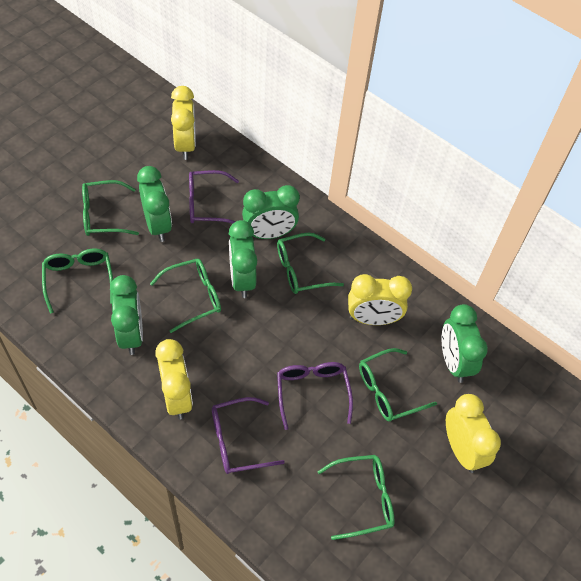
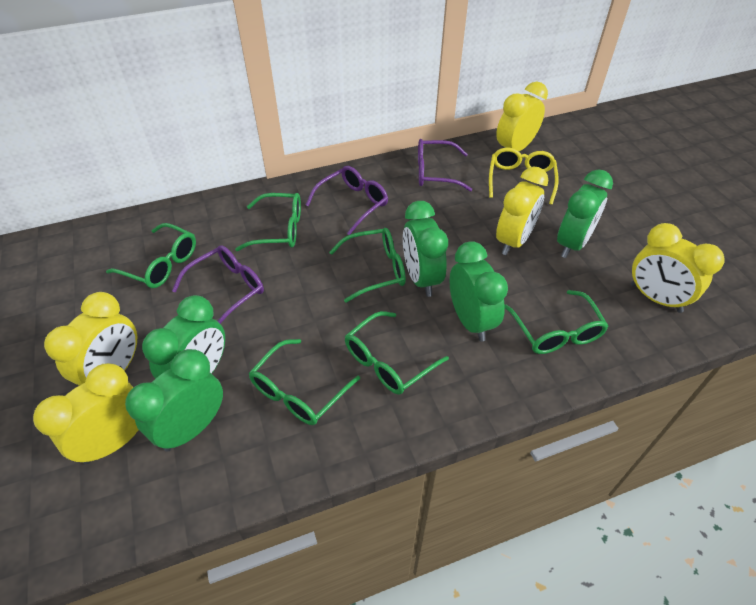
yellow clock: [155,339,193,420] [171,86,196,160] [348,274,412,325] [446,394,501,473] = 4 -> [33,363,139,464] [44,292,137,386] [496,82,548,151] [496,167,548,255] [631,223,725,313] = 5
yellow glasses: none = 0 -> [489,148,559,205] = 1

